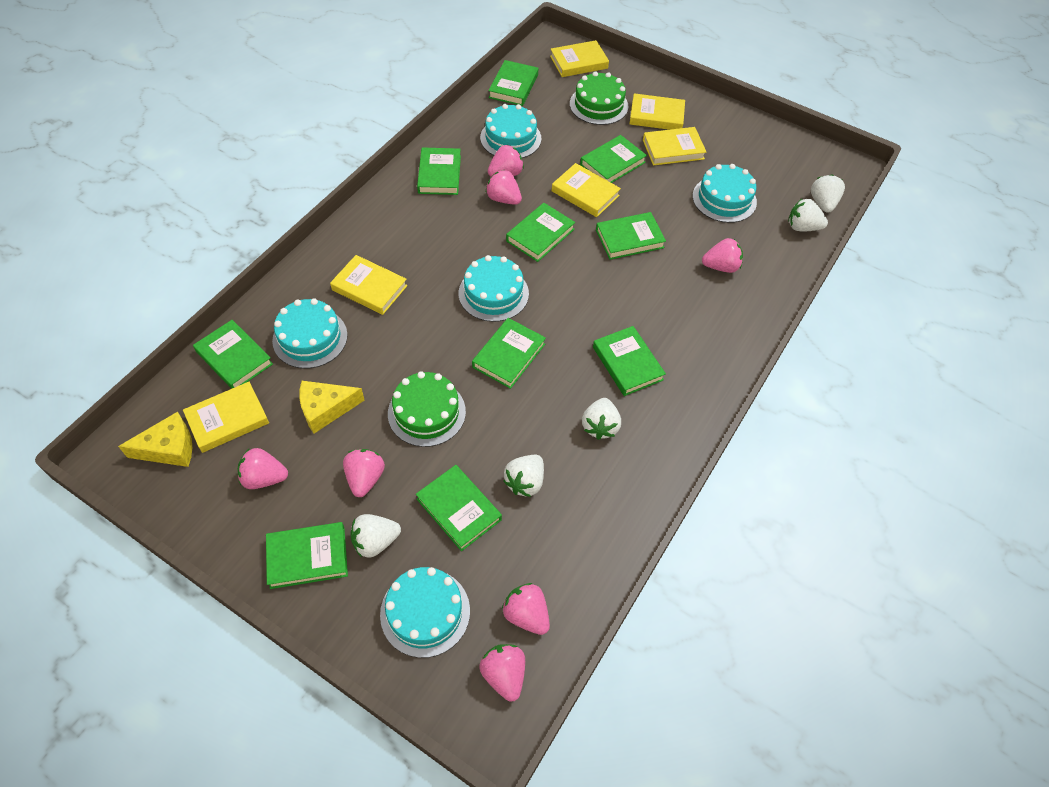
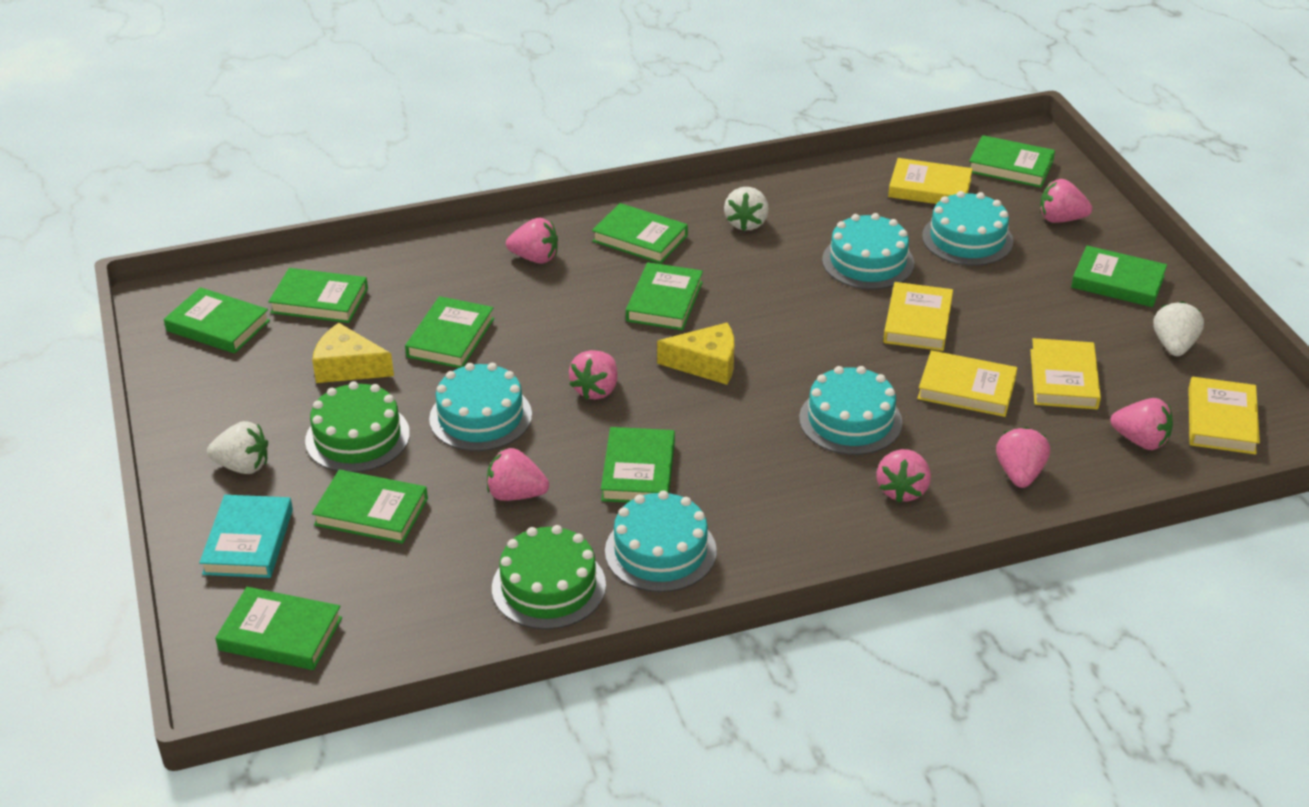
turquoise book: none = 0 -> [199,495,293,578] = 1
white strawberry: [351,514,401,558] [504,455,544,497] [582,398,621,440] [788,199,828,231] [811,174,845,213] = 5 -> [207,421,268,474] [724,187,769,231] [1153,301,1204,356] = 3
yellow book: [183,382,269,453] [330,255,407,315] [550,40,609,77] [552,163,621,217] [630,93,685,130] [643,127,706,166] = 6 -> [883,282,953,351] [888,158,973,204] [917,350,1017,417] [1030,338,1101,409] [1188,377,1260,455] = 5

